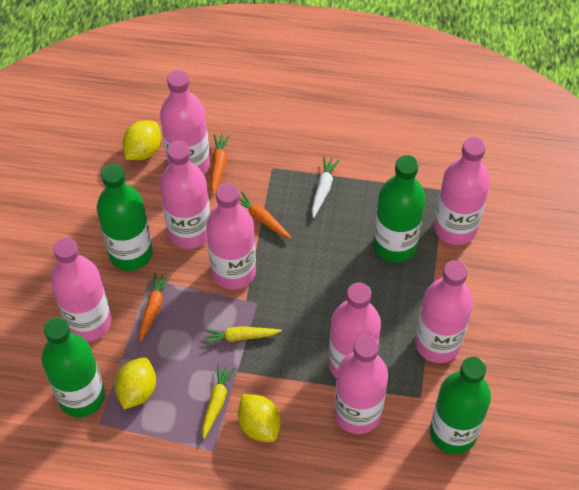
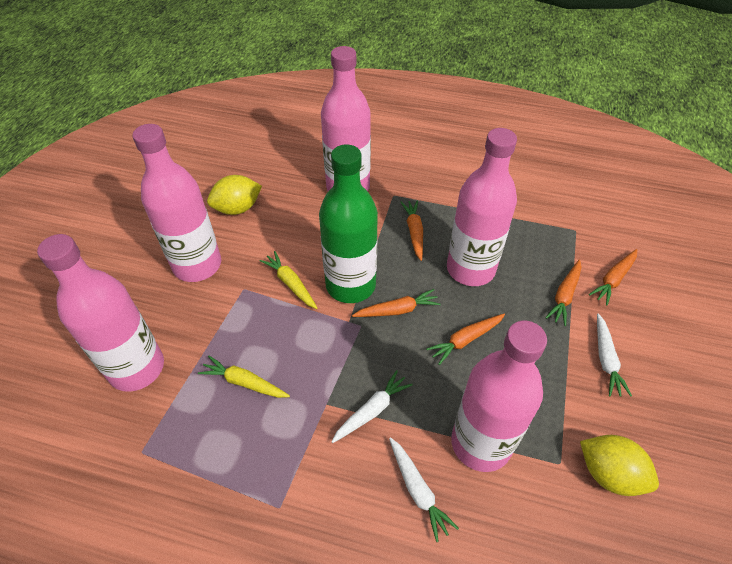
green bottle: [41,317,105,417] [97,164,153,271] [373,155,426,263] [430,357,491,454] = 4 -> [319,144,378,303] = 1
orange carrot: [139,272,171,342] [211,134,230,195] [238,191,292,239] = 3 -> [352,289,441,317] [400,200,423,261] [426,314,505,365] [545,260,581,326] [589,249,637,305] = 5
pink bottle: [51,238,112,341] [160,70,210,174] [160,141,210,249] [206,183,256,290] [329,283,381,378] [334,335,388,434] [415,260,473,363] [434,137,490,245] = 8 -> [37,234,164,392] [133,124,221,282] [321,46,371,191] [447,128,517,286] [451,321,547,472] = 5
white carrot: [312,156,340,218] = 1 -> [332,370,413,443] [389,437,459,542] [597,314,632,397] = 3
yellow lemon: [115,357,156,409] [122,120,161,160] [237,394,281,442] = 3 -> [207,175,262,215] [580,435,659,496] = 2

